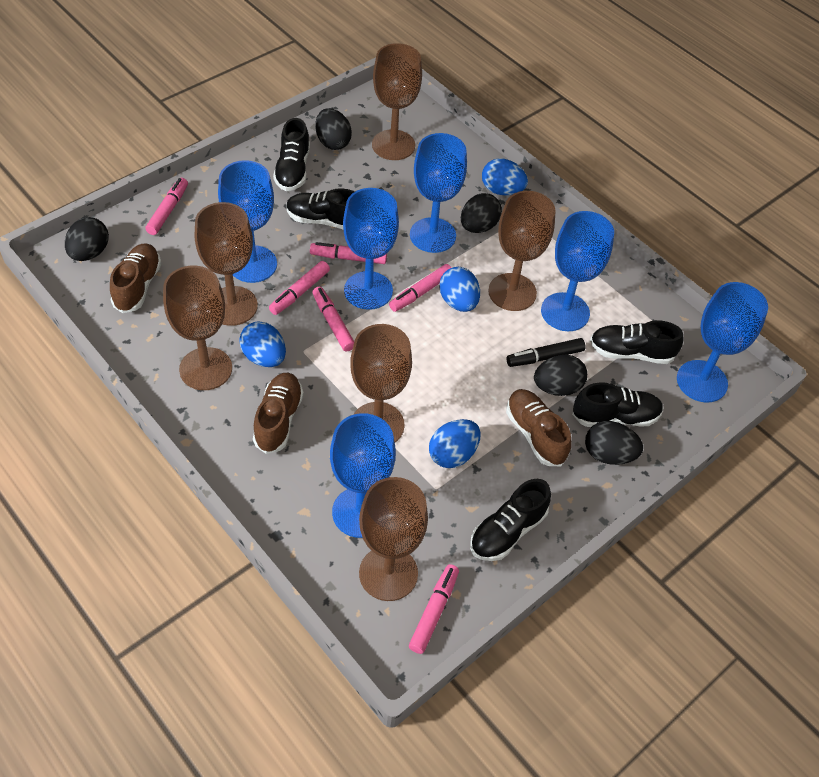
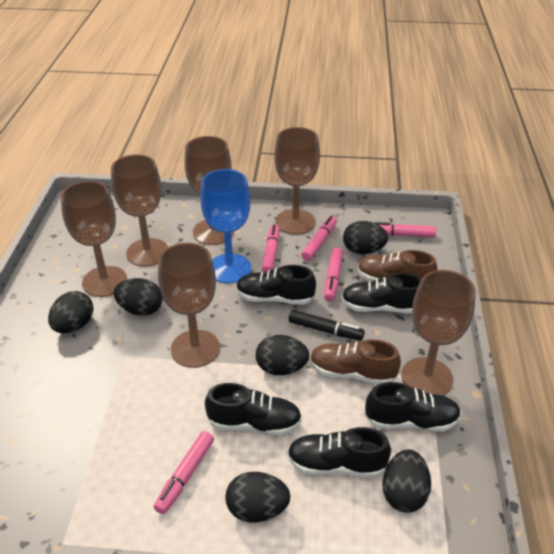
black egg: [65,217,109,261] [315,108,352,150] [461,193,502,233] [534,354,587,396] [585,421,643,465] = 5 -> [48,291,94,333] [114,278,163,316] [226,472,291,522] [256,335,309,375] [343,221,388,254] [382,450,431,512] = 6
blue egg: [239,321,286,367] [429,419,481,468] [439,267,480,312] [482,158,528,196] = 4 -> none = 0
blue goblet: [218,160,277,283] [330,413,396,538] [343,188,399,310] [410,133,467,253] [541,211,614,331] [677,282,768,403] = 6 -> [200,169,251,283] = 1
brown shoe: [110,244,161,313] [253,373,304,454] [506,389,571,466] = 3 -> [310,339,401,384] [357,250,437,282] = 2
pink marker: [145,178,188,235] [269,261,330,315] [310,242,387,264] [312,287,354,351] [389,264,451,312] [409,564,459,654] = 6 -> [154,431,214,514] [261,224,280,273] [301,216,337,261] [324,248,343,301] [374,222,436,237] = 5

